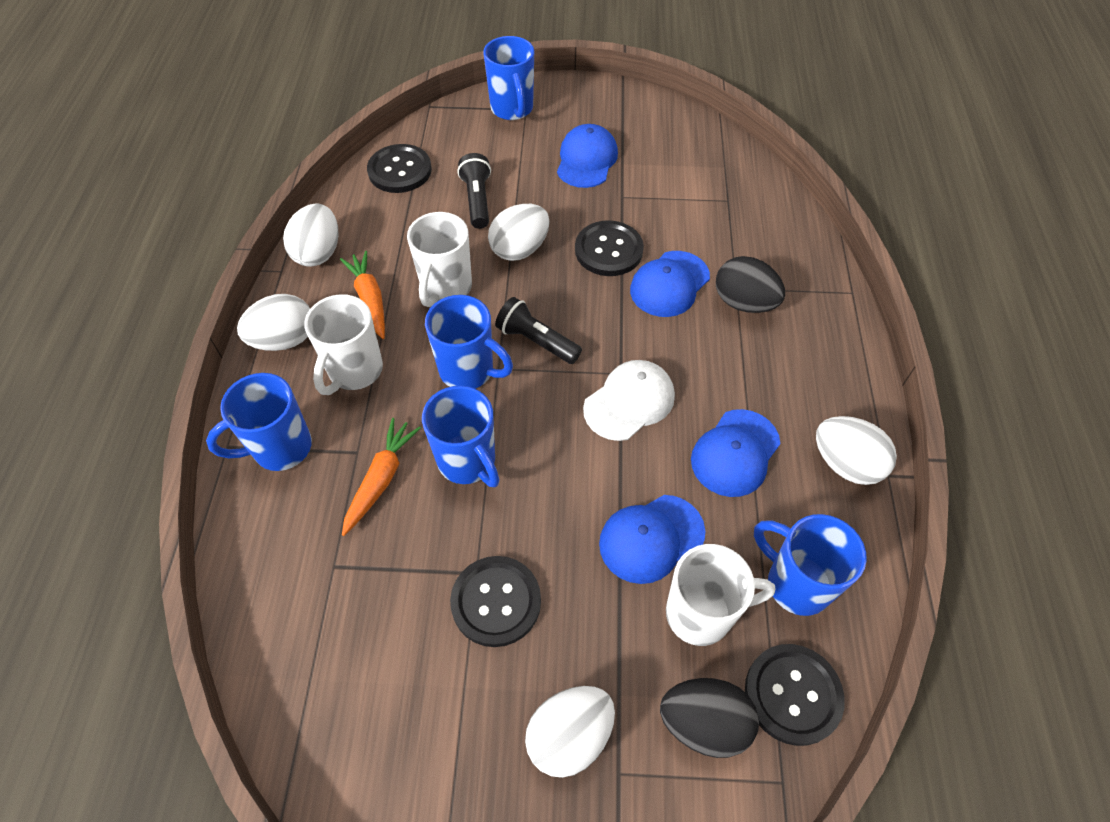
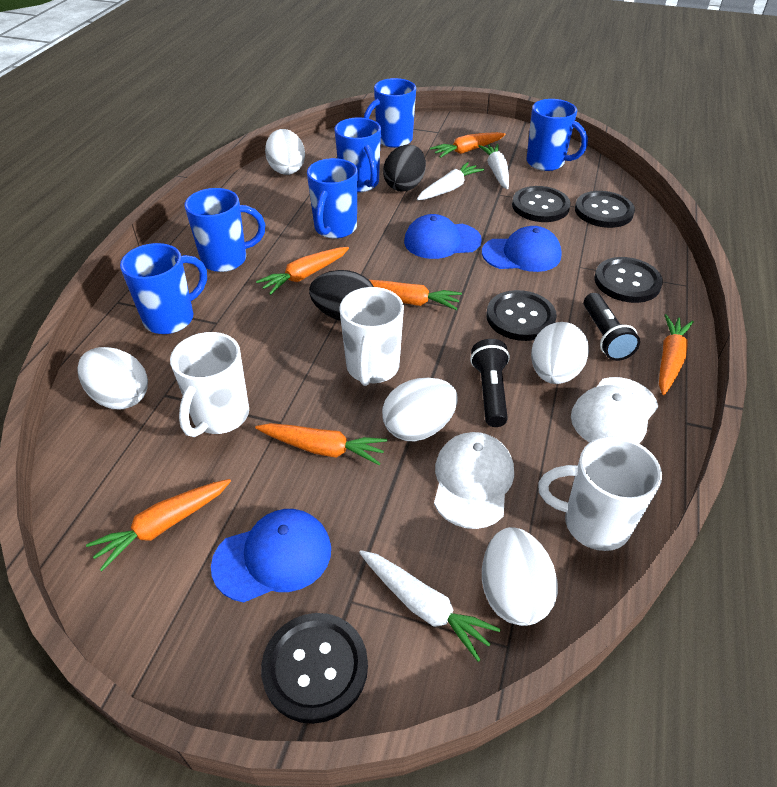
black button: [367,144,432,193] [450,556,541,647] [575,220,644,276] [745,644,845,746] = 4 -> [261,613,368,724] [487,290,557,341] [512,186,571,222] [575,191,635,228] [594,257,663,303] = 5
blue cap: [557,124,618,188] [599,495,705,584] [630,251,710,317] [691,409,781,497] = 4 -> [211,509,331,602] [404,214,482,259] [482,226,562,272] = 3
blue mug: [206,373,312,471] [422,386,500,487] [425,295,513,389] [483,36,534,120] [754,514,867,616] = 5 -> [120,243,207,334] [184,188,265,272] [307,158,358,239] [334,117,381,192] [364,78,416,148] [526,99,588,171] = 6
orange carrot: [340,251,385,339] [342,418,421,536] = 2 -> [86,479,231,571] [255,423,387,465] [256,247,349,295] [369,280,462,310] [430,132,505,158] [659,314,694,395] = 6
white cap: [583,360,675,441] = 1 -> [434,432,514,529] [571,377,658,443] = 2
white carrot: none = 0 -> [359,550,501,662] [417,162,484,200] [478,144,509,189] = 3

